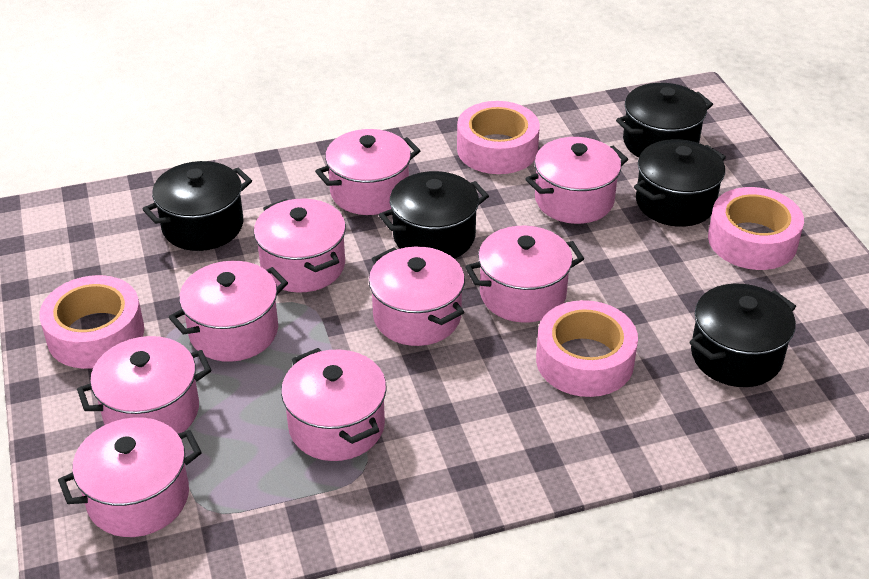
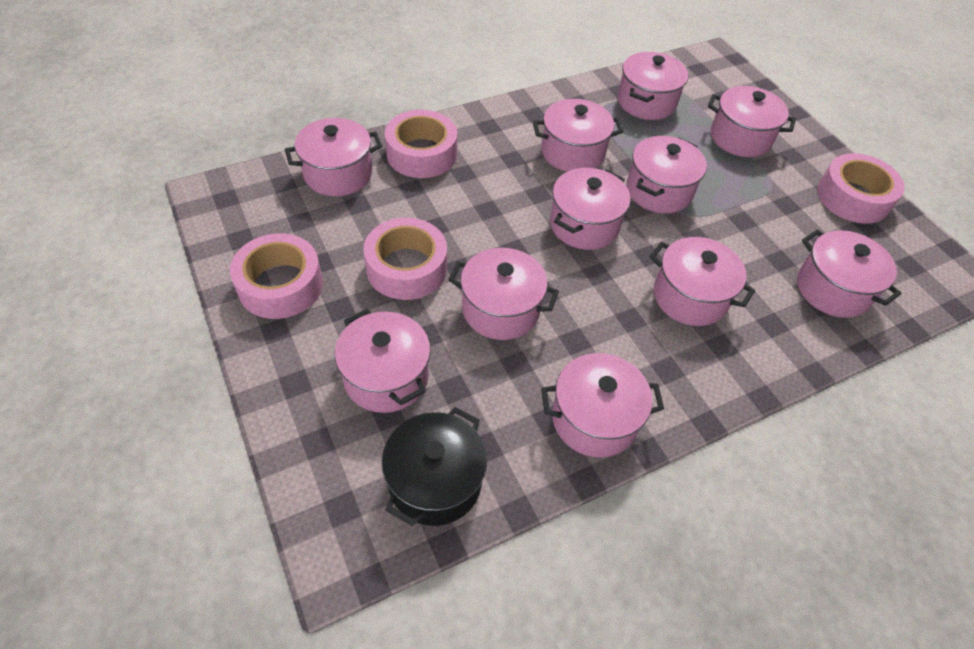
black pot: [142,161,252,251] [379,171,489,259] [616,83,713,157] [634,139,726,227] [689,284,796,387] = 5 -> [382,407,487,526] = 1
pink pot: [58,417,202,537] [77,336,211,434] [169,261,288,362] [254,199,346,293] [281,348,387,461] [315,129,421,215] [369,246,465,346] [465,226,584,323] [525,137,628,224] = 9 -> [285,118,382,196] [335,309,431,413] [449,248,559,340] [533,99,623,172] [541,353,664,457] [550,168,630,250] [618,52,688,120] [627,136,707,213] [650,237,755,326] [708,86,796,157] [797,229,901,318] = 11

